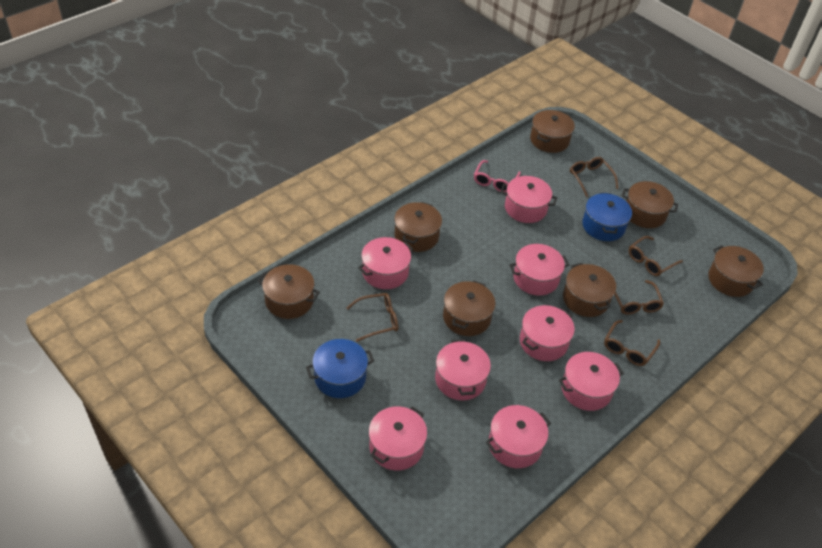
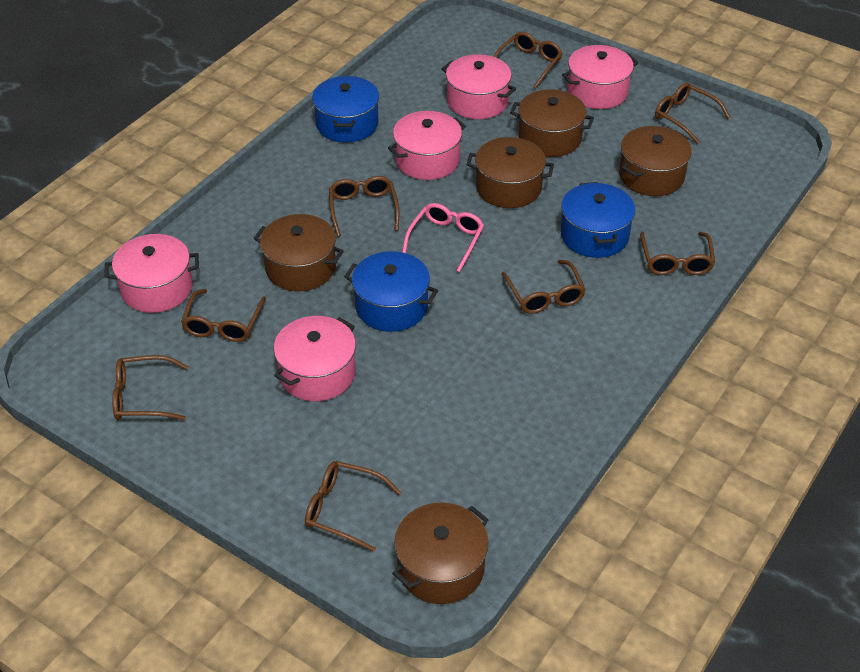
blue pot: [306,339,374,398] [582,192,632,241] = 2 -> [312,76,379,143] [344,251,438,332] [560,182,635,258] = 3
brown glasses: [347,293,398,342] [570,157,619,197] [604,320,660,366] [614,280,664,315] [629,236,683,276] = 5 -> [112,355,189,420] [181,289,266,342] [305,461,401,552] [329,176,399,237] [493,32,563,89] [502,260,586,314] [640,232,715,275] [655,83,730,144] = 8
brown pot: [258,264,320,319] [394,202,442,252] [443,281,495,336] [530,110,575,153] [563,263,616,317] [622,181,678,228] [708,245,764,297] = 7 -> [254,214,344,291] [392,503,489,604] [466,137,554,208] [510,90,594,157] [619,126,692,196] = 5
pink pot: [358,237,414,289] [368,406,427,471] [435,339,491,400] [486,405,551,468] [501,176,557,223] [509,244,569,296] [520,305,575,361] [559,352,624,411] = 8 -> [104,234,199,313] [274,316,356,401] [388,111,466,180] [442,54,516,119] [562,45,638,109] = 5

